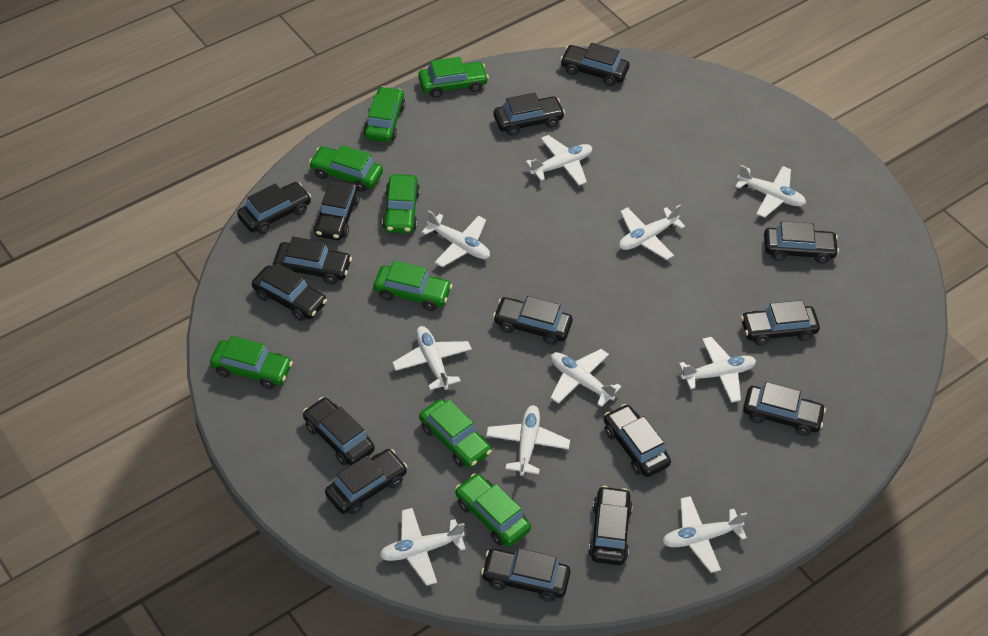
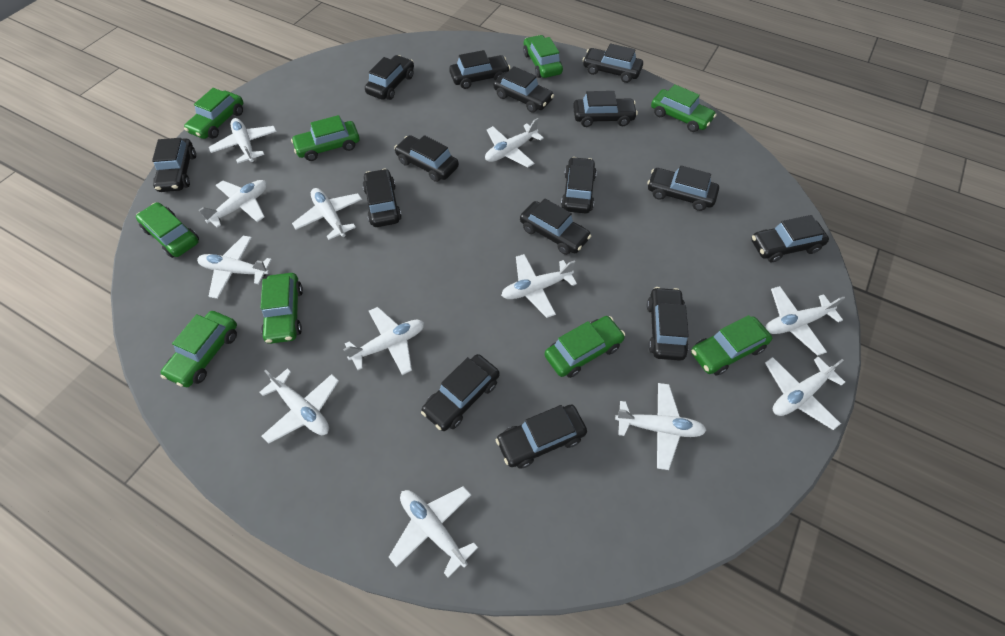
green car: [210,336,293,389] [309,145,383,192] [363,86,405,142] [374,260,452,311] [382,174,420,233] [418,57,489,98] [419,399,492,468] [455,473,531,547] = 8 -> [136,202,199,258] [161,311,237,387] [184,88,244,139] [260,273,303,344] [291,115,360,161] [523,35,563,78] [544,316,625,378] [651,84,717,132] [691,315,772,376] = 9
white plane: [379,508,466,586] [392,326,472,390] [422,210,490,267] [486,405,570,476] [526,135,592,185] [550,349,622,407] [619,205,685,260] [663,496,747,573] [679,337,756,403] [735,165,806,218] = 10 -> [197,236,272,299] [198,180,267,228] [209,118,277,163] [260,368,339,444] [292,188,362,240] [343,307,424,375] [389,486,478,578] [485,118,544,167] [501,254,577,318] [615,383,707,470] [765,357,845,430] [766,286,845,356] = 12

